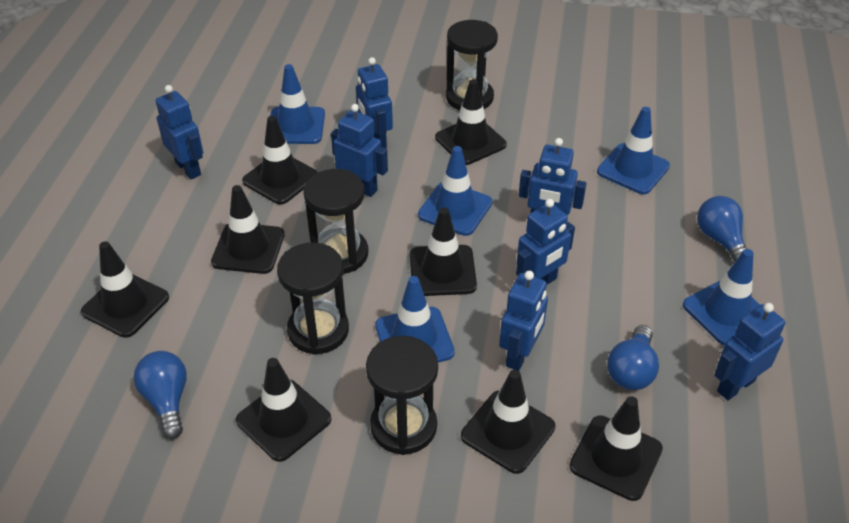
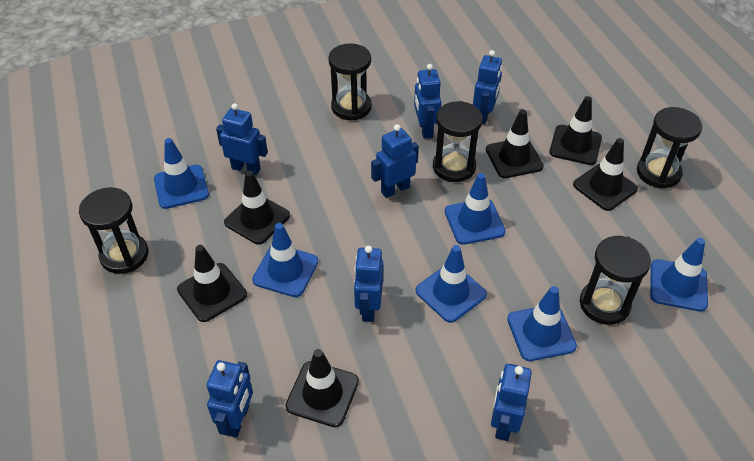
black hourglass: [277,242,349,355] [303,169,368,274] [366,336,438,455] [446,20,498,110] = 4 -> [79,187,148,274] [328,43,372,120] [433,101,483,182] [580,236,651,325] [637,107,702,188] = 5
black traffic cone: [81,241,169,338] [211,185,285,274] [236,358,331,462] [242,116,318,204] [410,207,477,296] [435,79,507,165] [461,370,555,474] [569,396,663,501] = 8 -> [177,245,247,322] [224,170,290,245] [286,349,359,427] [486,109,544,178] [549,96,602,165] [573,138,638,211] = 6
blue light bulb: [134,351,187,439] [607,325,659,390] [697,196,747,262] = 3 -> none = 0
blue traffic cone: [270,64,325,144] [375,276,455,362] [418,146,492,236] [597,107,670,194] [683,249,760,345] = 5 -> [154,138,209,209] [252,223,318,297] [415,245,487,323] [445,173,505,245] [507,286,577,361] [650,238,708,312] = 6

